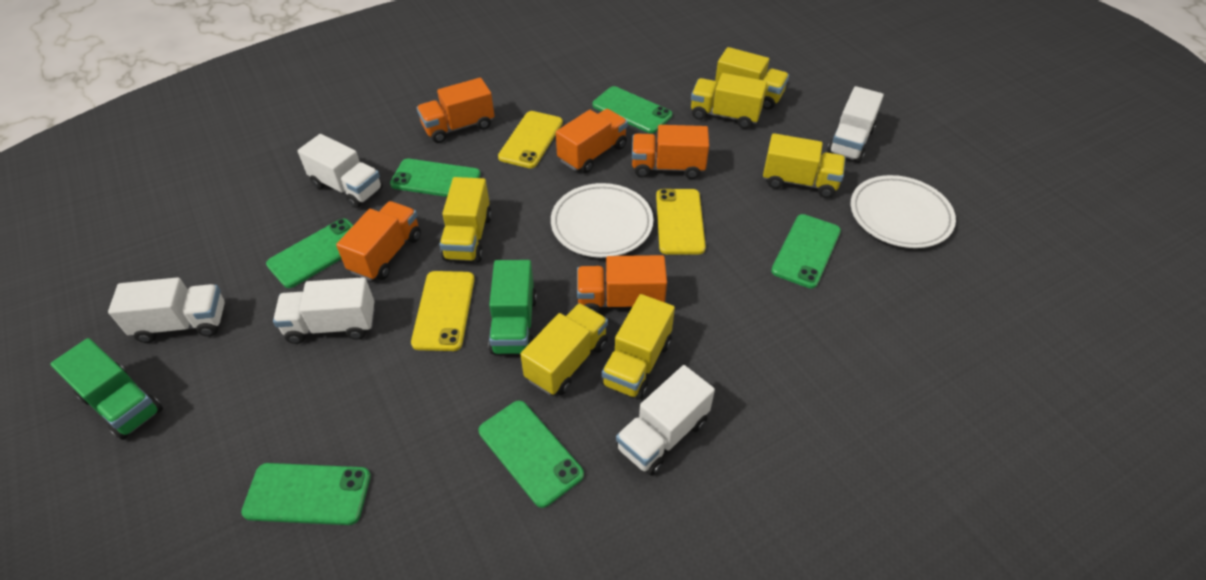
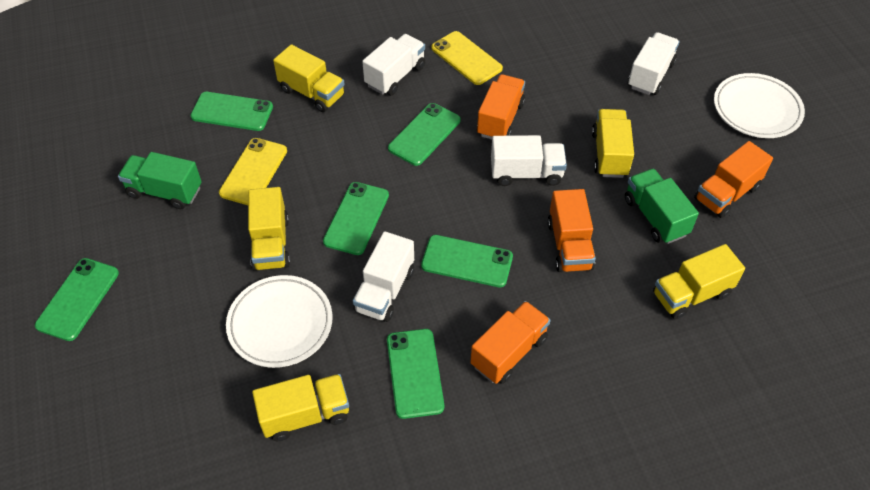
orange truck: [336,201,421,281] [417,78,494,143] [556,109,628,173] [577,255,667,313] [632,125,709,179] = 5 -> [470,301,551,384] [477,74,525,139] [547,189,596,272] [694,141,773,218] = 4
white truck: [108,277,225,343] [273,277,375,344] [297,134,383,208] [616,365,715,475] [827,86,884,163] = 5 -> [353,231,414,322] [362,34,425,95] [491,135,567,186] [628,32,680,95] = 4
yellow phone: [411,271,475,351] [498,111,563,168] [656,189,706,254] = 3 -> [219,138,287,205] [431,31,503,85] = 2
yellow truck: [440,177,492,262] [520,303,608,395] [601,294,675,399] [691,73,767,129] [715,47,789,110] [763,133,846,198] = 6 -> [248,187,290,271] [252,374,349,441] [273,44,345,112] [592,109,634,178] [653,244,745,319] = 5

